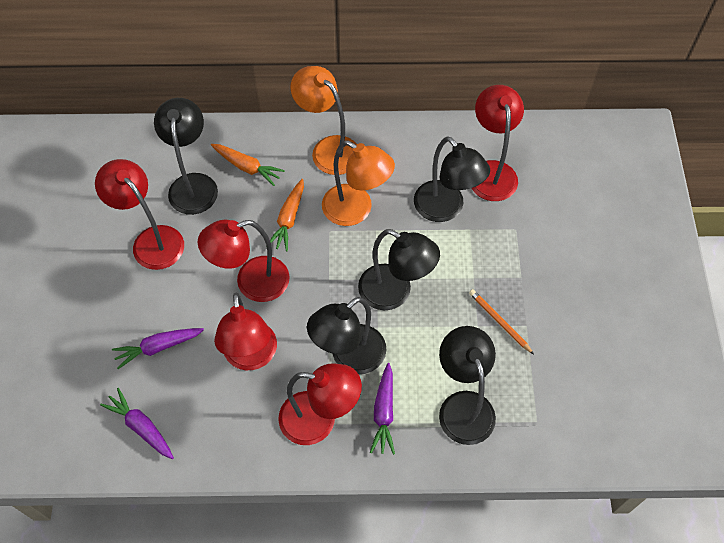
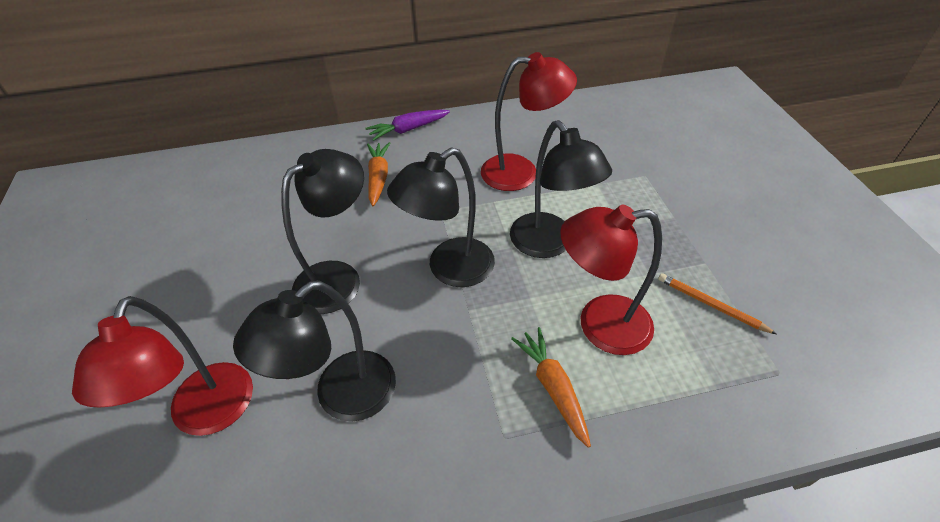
black lamp: [154,98,218,215] [307,297,386,374] [358,229,440,310] [414,136,490,222] [439,326,496,445] = 5 -> [233,281,396,422] [281,149,364,314] [387,147,495,287] [510,120,612,258] = 4
orange lamp: [290,66,357,175] [322,141,395,226] = 2 -> none = 0
purple carrot: [100,388,174,459] [112,328,204,369] [370,363,395,455] = 3 -> [366,110,450,141] = 1
red lamp: [95,159,184,270] [198,220,290,302] [214,293,277,370] [278,363,362,445] [472,85,524,201] = 5 -> [72,296,253,436] [481,52,577,191] [560,205,662,355] = 3

